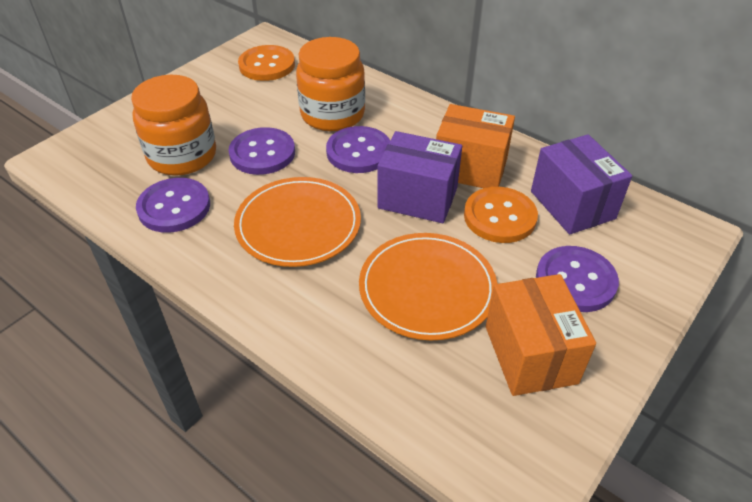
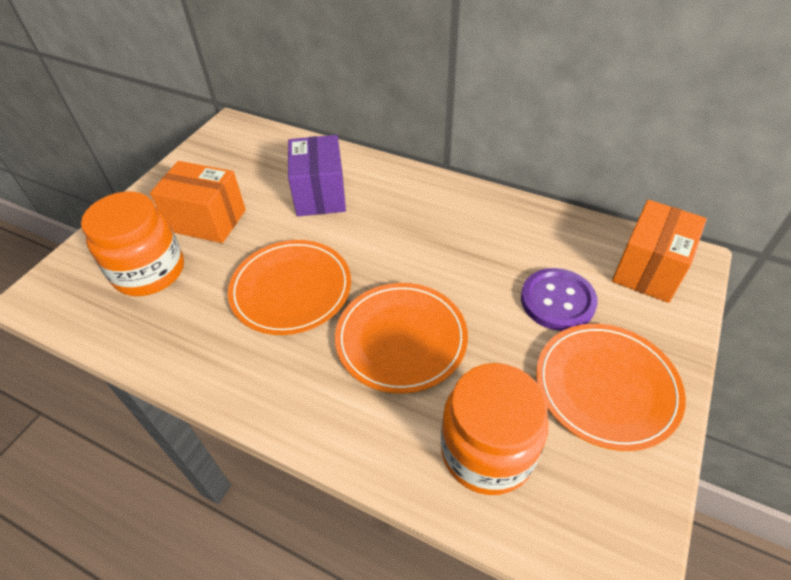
orange button: [238,45,295,81] [464,187,538,243] = 2 -> none = 0
orange plate: [234,177,361,267] [359,233,497,340] = 2 -> [228,240,351,335] [335,283,468,394] [536,324,686,451] = 3
purple box: [377,131,462,223] [531,134,632,235] = 2 -> [288,135,346,216] = 1
purple button: [136,178,210,233] [228,127,295,175] [326,126,390,173] [536,246,619,312] = 4 -> [521,268,598,331] = 1

